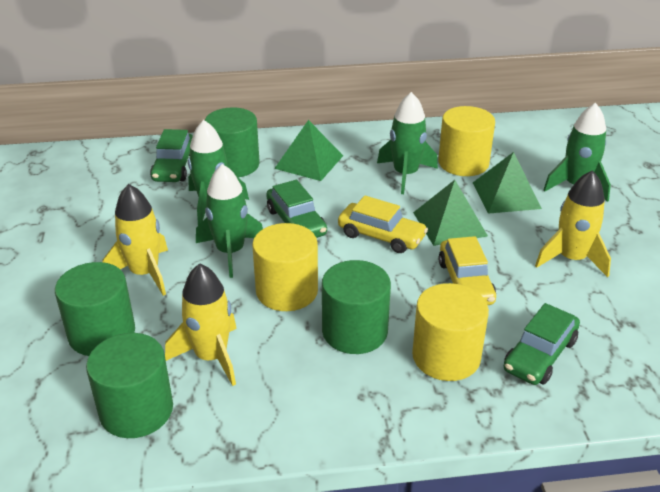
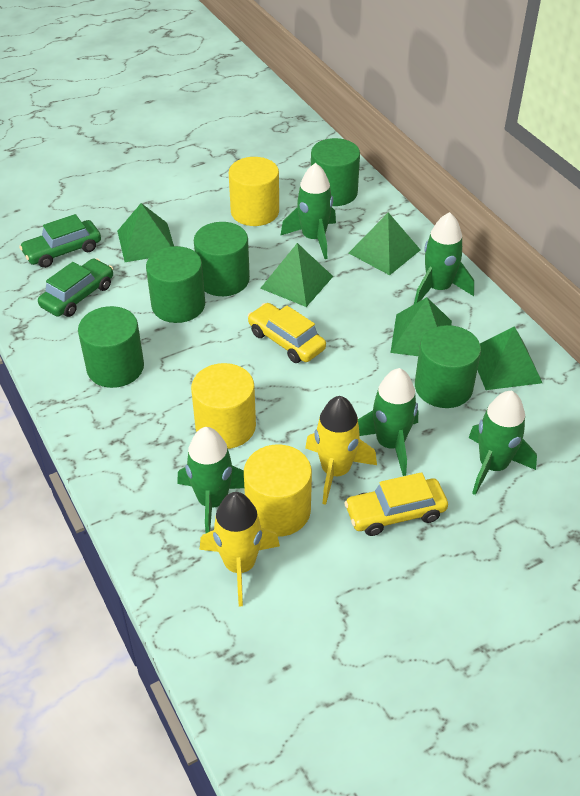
green car: [150,129,193,182] [266,180,327,238] [504,303,580,385] = 3 -> [19,214,101,268] [38,258,113,317] = 2
green cylinder: [55,262,135,356] [86,333,173,438] [205,107,260,177] [322,260,391,354] = 4 -> [78,306,144,388] [146,246,205,323] [194,222,250,296] [311,138,360,206] [415,325,481,408] = 5
green pyramid: [274,120,343,181] [413,180,488,246] [473,152,542,214] = 3 -> [117,203,174,262] [260,243,333,307] [349,212,420,275] [390,297,452,356] [477,326,542,390] = 5
green rocket: [188,120,249,226] [196,164,263,278] [377,92,438,194] [543,103,611,202] = 4 -> [177,427,244,533] [280,163,336,259] [358,368,418,476] [414,212,474,304] [469,390,537,495] = 5
yellow rocket: [102,184,168,296] [165,263,237,386] [535,170,611,277] = 3 -> [200,492,280,606] [305,396,377,505] = 2

